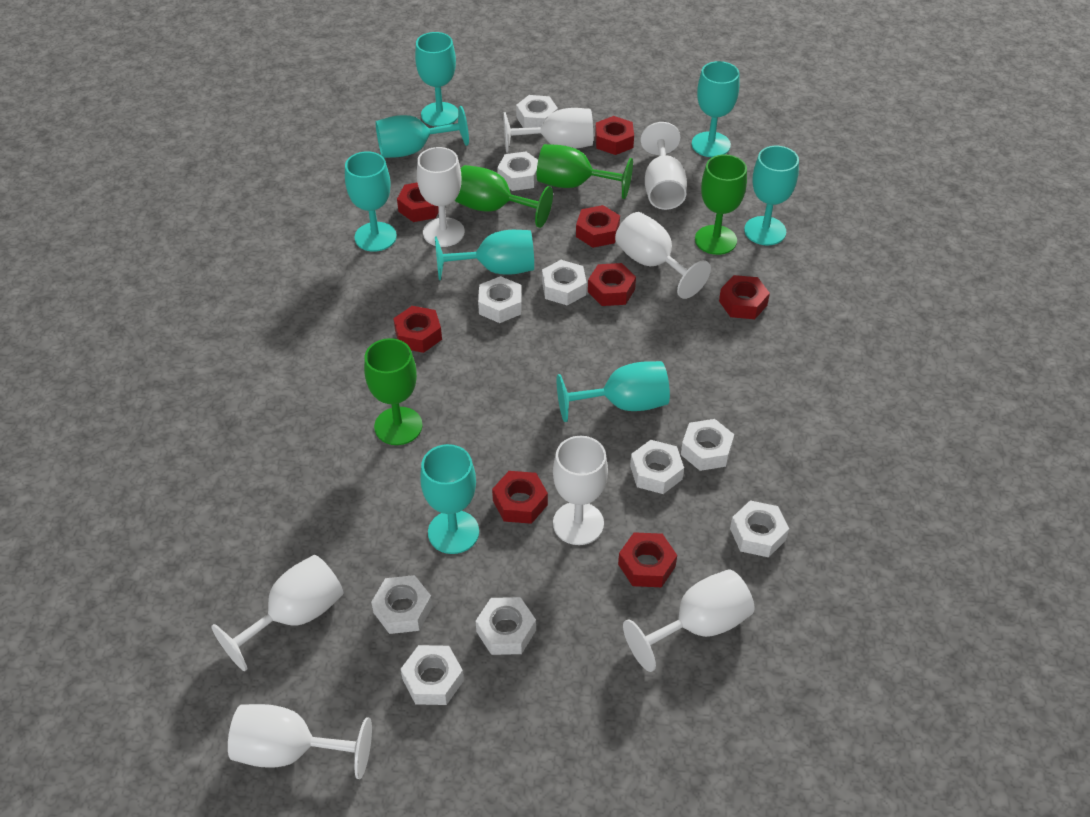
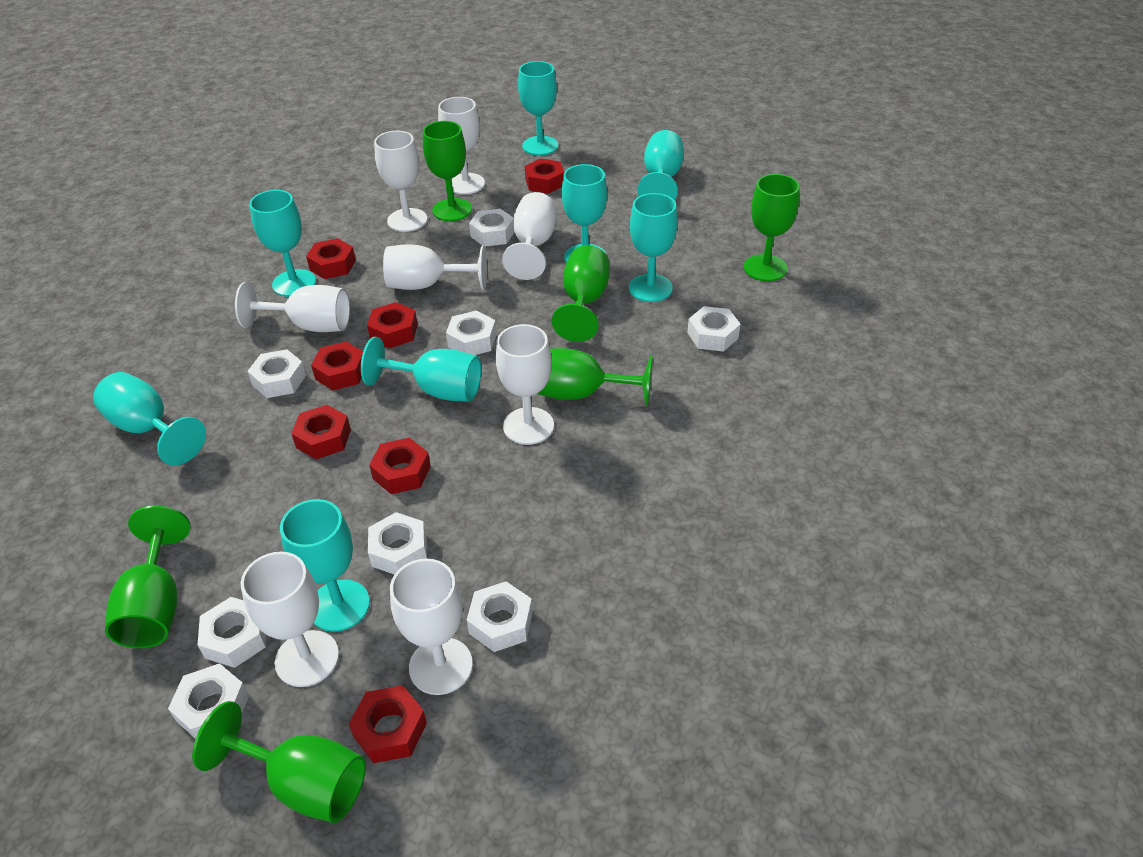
green goblet: [364,338,423,445] [455,165,553,228] [537,144,633,199] [695,154,747,255] = 4 -> [105,505,191,648] [192,701,366,823] [423,121,472,221] [538,348,653,407] [552,245,609,342] [744,174,800,281] = 6
red nut: [393,306,442,353] [397,183,439,222] [492,471,548,524] [576,205,620,248] [588,263,636,306] [595,116,634,155] [618,532,677,587] [719,275,770,319] = 8 -> [291,405,351,459] [306,238,356,279] [311,342,363,391] [349,685,427,763] [367,302,418,348] [369,438,431,494] [525,158,564,194] = 7
white nut: [371,575,433,634] [401,645,464,705] [476,597,536,655] [478,276,521,323] [497,152,538,191] [516,95,558,128] [542,260,587,306] [630,440,684,494] [681,419,734,471] [730,500,789,557] = 10 -> [168,663,249,739] [198,597,266,668] [248,349,306,398] [368,512,427,575] [446,310,497,355] [467,581,533,652] [469,209,515,246] [687,306,740,351] = 8

